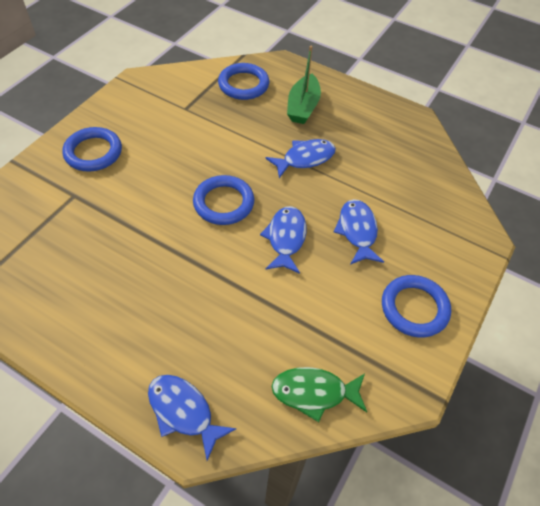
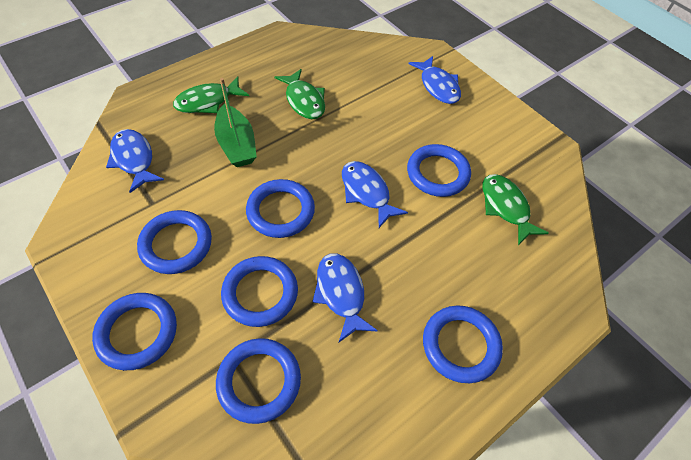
blue ring: [62,127,122,172] [193,175,254,225] [218,63,269,100] [382,275,451,338] = 4 -> [92,293,177,370] [137,210,212,274] [216,338,301,424] [221,256,298,327] [246,179,315,238] [407,144,471,197] [423,305,503,383] = 7
green fish: [271,367,367,422] = 1 -> [173,76,249,113] [275,69,325,119] [483,174,549,245] = 3

